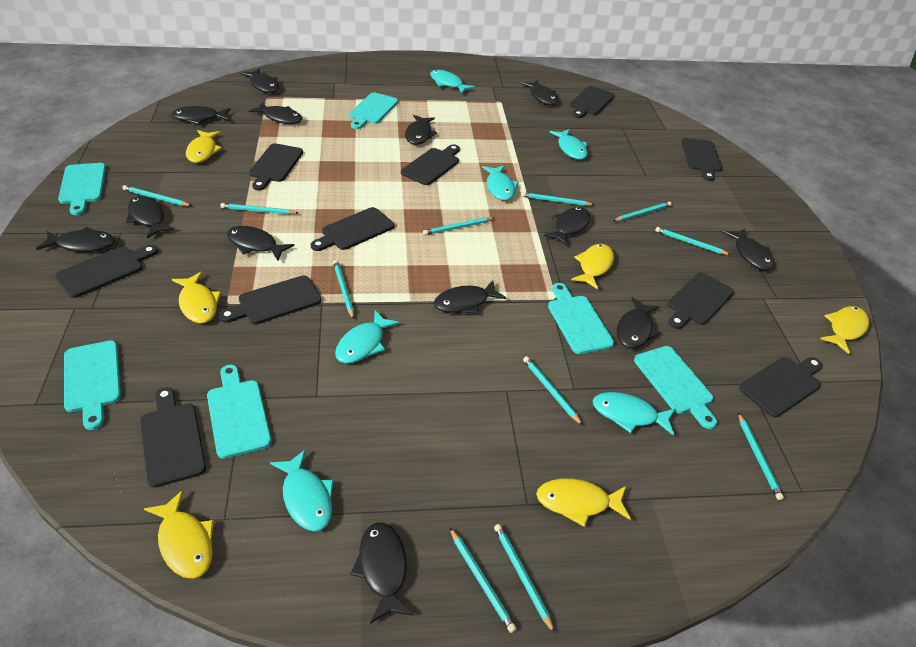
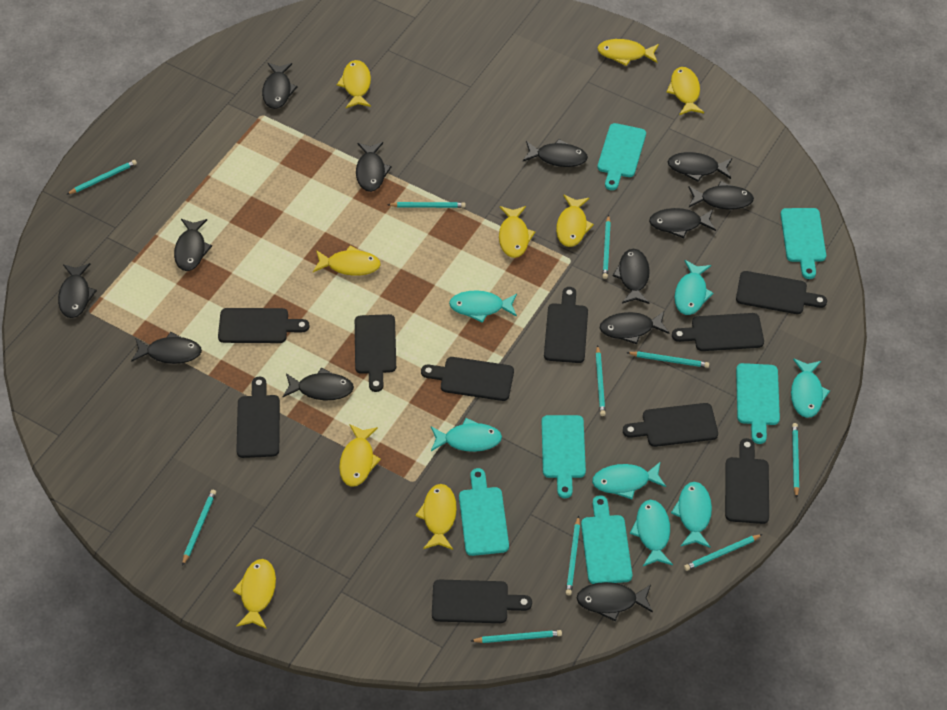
turquoise fish: [270,449,334,531] [335,310,400,363] [430,70,475,94] [482,165,519,201] [549,129,588,160] [592,392,675,436] = 6 -> [431,418,502,452] [449,290,517,323] [592,461,666,499] [630,500,673,566] [671,482,712,548] [675,260,714,315] [791,358,830,418] = 7
turquoise pencil: [122,185,192,206] [220,203,298,214] [333,260,354,319] [423,217,494,235] [450,528,517,633] [494,524,555,634] [521,192,594,206] [523,356,583,426] [613,201,671,221] [655,227,731,255] [738,413,784,500] = 11 -> [66,160,137,195] [182,490,216,566] [387,202,466,208] [471,630,562,643] [566,516,580,595] [596,345,606,416] [602,215,611,279] [626,351,709,368] [684,534,763,571] [792,423,799,498] = 10
yellow fish: [144,490,214,579] [172,271,221,323] [186,130,222,163] [536,478,631,527] [571,244,614,289] [820,306,869,354] = 6 -> [233,559,276,629] [313,246,381,276] [337,60,371,108] [339,424,381,487] [416,484,457,550] [499,206,535,258] [556,195,594,247] [597,39,659,66] [666,67,704,115] = 9

